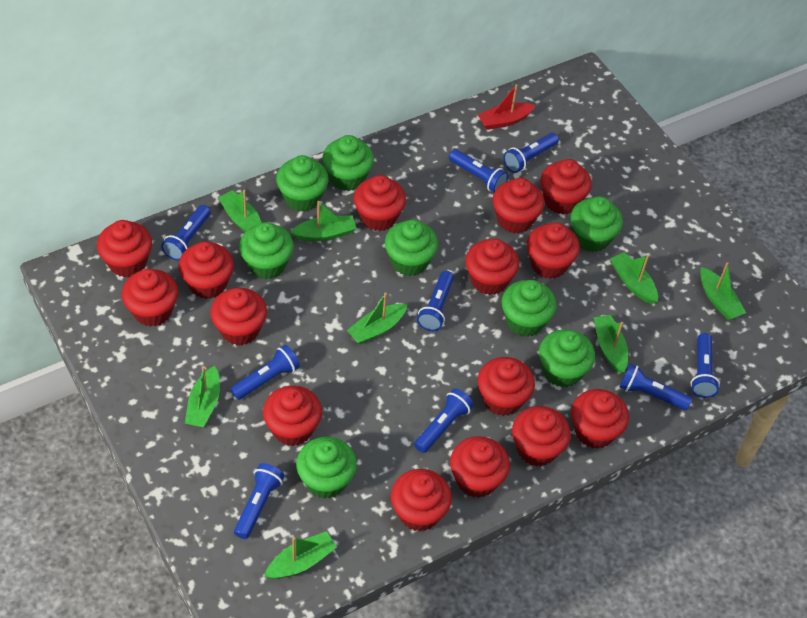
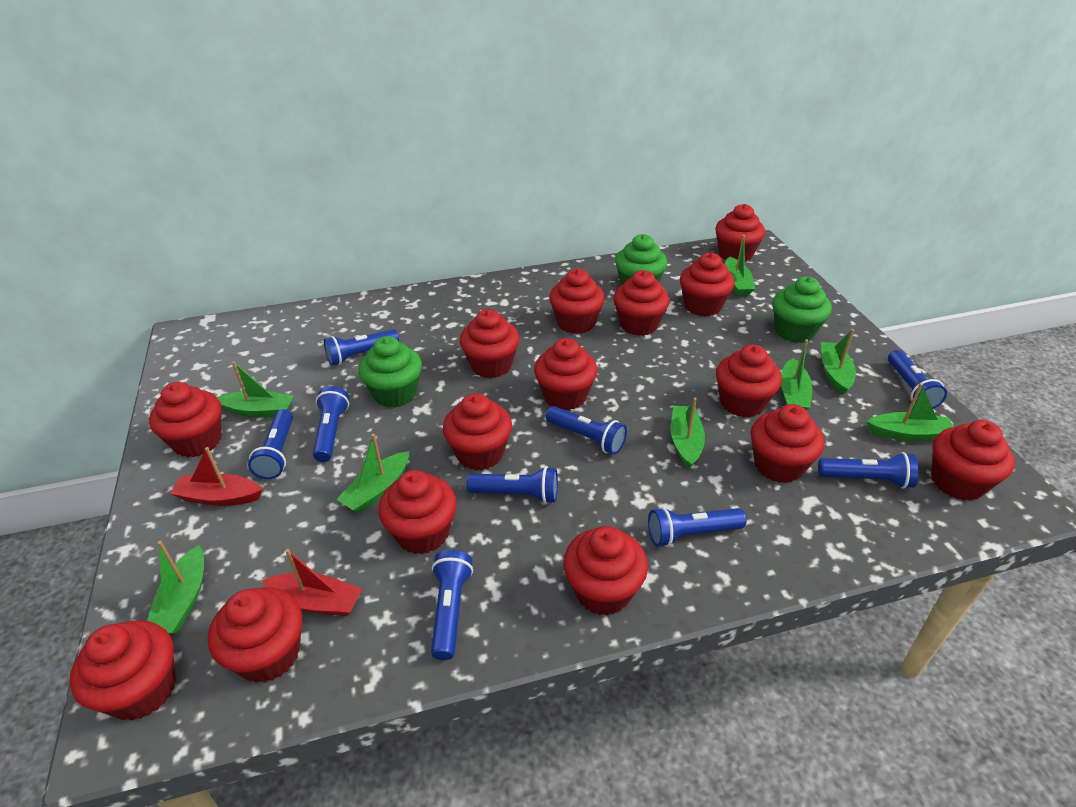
green cupcake: [239,222,294,279] [276,155,329,212] [296,437,357,499] [322,135,374,191] [385,219,438,276] [502,280,557,337] [539,329,595,387] [570,196,623,252] = 8 -> [359,336,422,408] [615,234,667,285] [772,277,832,343] = 3
red boat: [477,84,536,130] = 1 -> [170,447,263,506] [262,549,362,616] = 2

